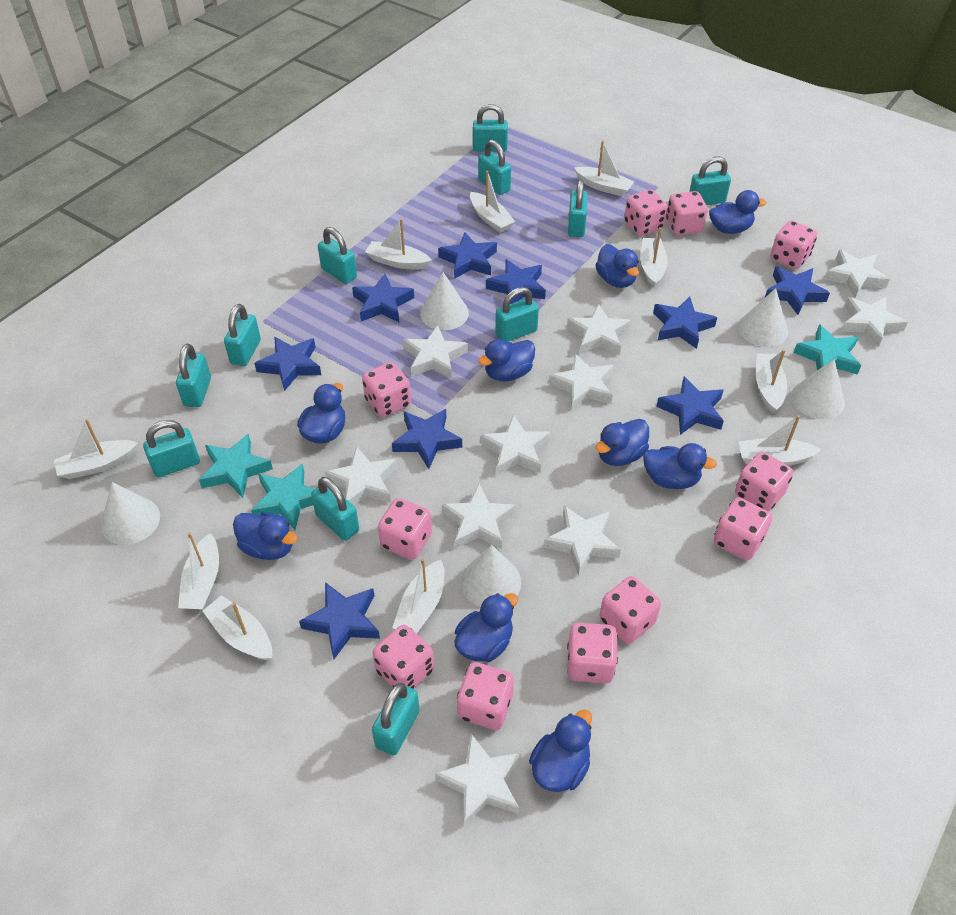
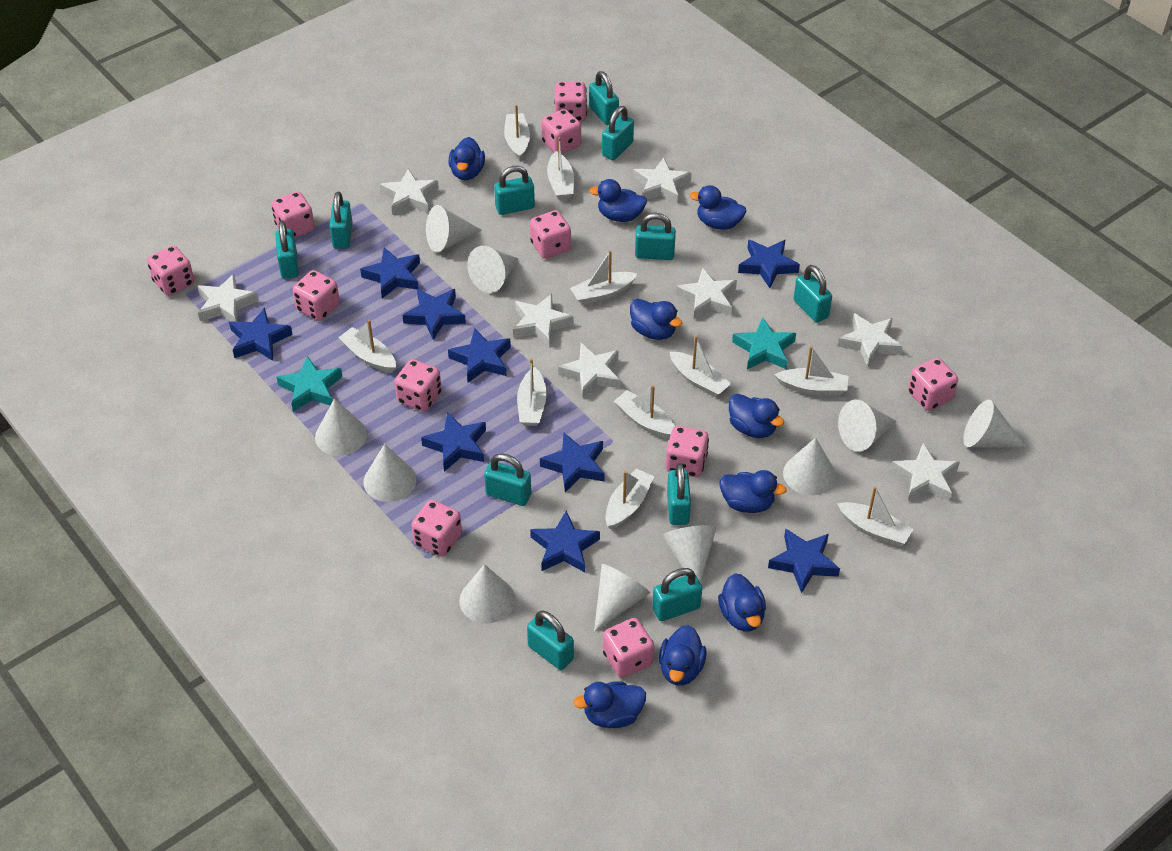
turquoise star: [199,434,273,498] [251,463,314,530] [793,324,861,375] = 3 -> [277,356,343,412] [732,317,796,370] = 2
white cone: [101,482,160,545] [420,272,469,330] [461,545,521,607] [738,288,788,347] [791,359,845,420] = 5 -> [315,398,367,456] [364,444,416,502] [426,205,482,252] [459,564,515,624] [467,246,518,293] [594,564,650,632] [662,525,716,583] [783,437,836,495] [838,400,897,452] [963,400,1027,447] = 10
white star: [325,446,397,505] [403,325,468,379] [435,733,522,827] [442,484,516,549] [480,414,550,475] [544,506,621,576] [549,354,613,411] [567,304,631,355] [824,249,890,298] [841,297,908,347] = 10 -> [198,274,259,322] [380,168,439,215] [513,294,574,347] [558,343,620,398] [633,157,691,204] [676,268,737,319] [837,313,903,367] [890,443,960,501] = 8

